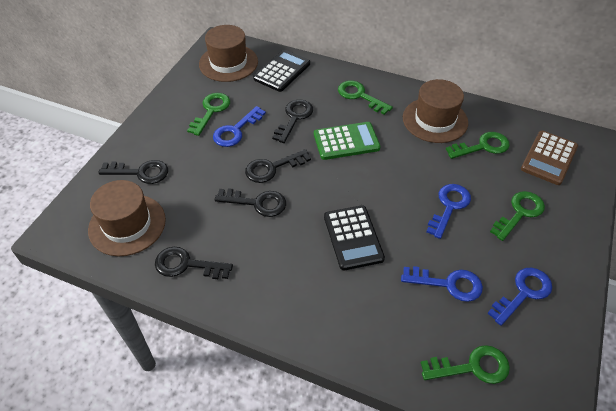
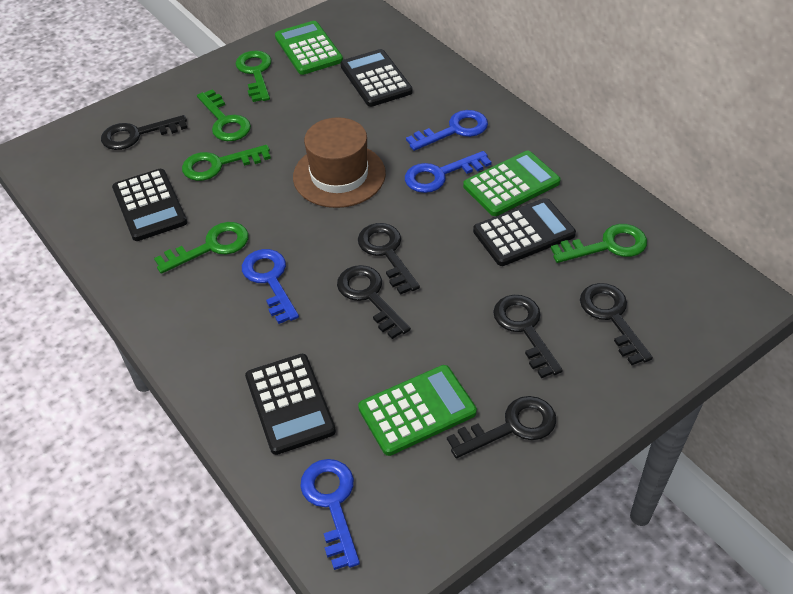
black calculator: [253,50,310,92] [324,205,385,270] = 2 -> [112,169,187,241] [245,354,336,455] [340,49,413,107] [473,198,576,266] = 4
black key: [98,160,168,184] [155,247,233,279] [215,188,286,217] [245,149,311,183] [272,99,313,143] = 5 -> [101,115,187,150] [337,265,411,339] [358,223,420,295] [447,396,556,458] [493,295,563,378] [580,283,653,365] = 6
brown calculator: [521,131,578,185] = 1 -> none = 0
brown hat: [88,180,166,256] [199,25,258,82] [403,79,468,143] = 3 -> [293,117,386,208] = 1
green calculator: [314,122,381,160] = 1 -> [275,21,343,75] [358,365,477,456] [463,151,561,216] = 3

